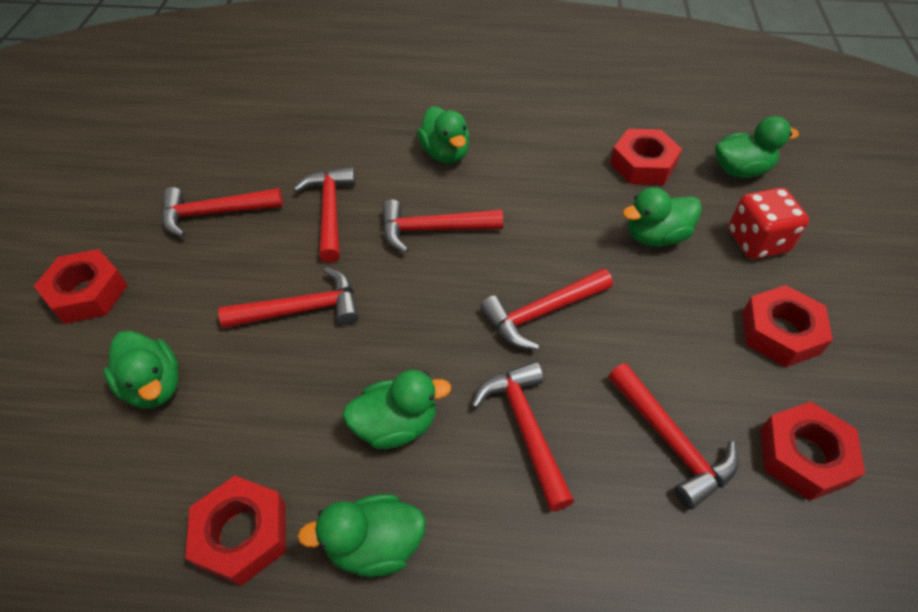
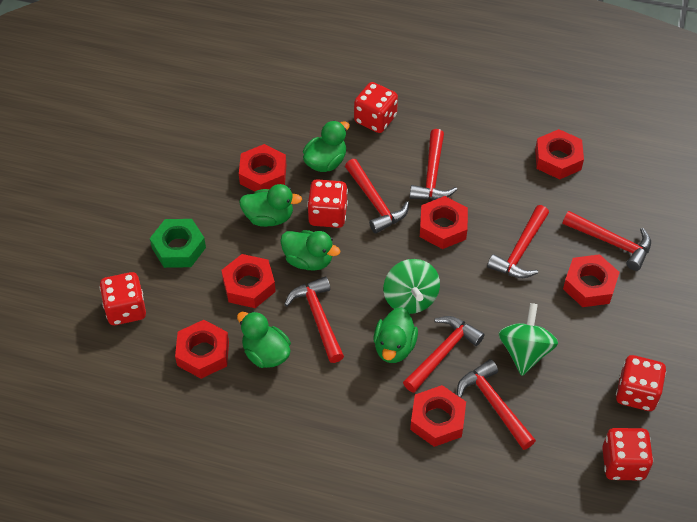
green duck: [103,331,179,409] [297,494,426,577] [342,370,451,449] [417,106,470,164] [622,187,702,246] [715,116,799,178] = 6 -> [237,311,291,368] [239,184,302,227] [280,230,340,271] [303,121,350,172] [374,307,418,363] = 5
green nut: none = 0 -> [150,219,206,268] = 1
green spinning top: none = 0 -> [383,259,440,314] [498,303,558,376] = 2
red dice: [728,188,809,259] = 1 -> [100,272,146,325] [307,179,348,228] [354,82,398,133] [602,428,653,480] [616,355,666,411] = 5
red nut: [34,249,128,324] [185,476,286,586] [610,129,682,185] [742,285,833,367] [761,402,865,501] = 5 -> [175,320,229,379] [221,254,276,308] [239,144,286,192] [410,385,466,447] [420,196,468,249] [535,129,584,179] [563,254,620,307] = 7

